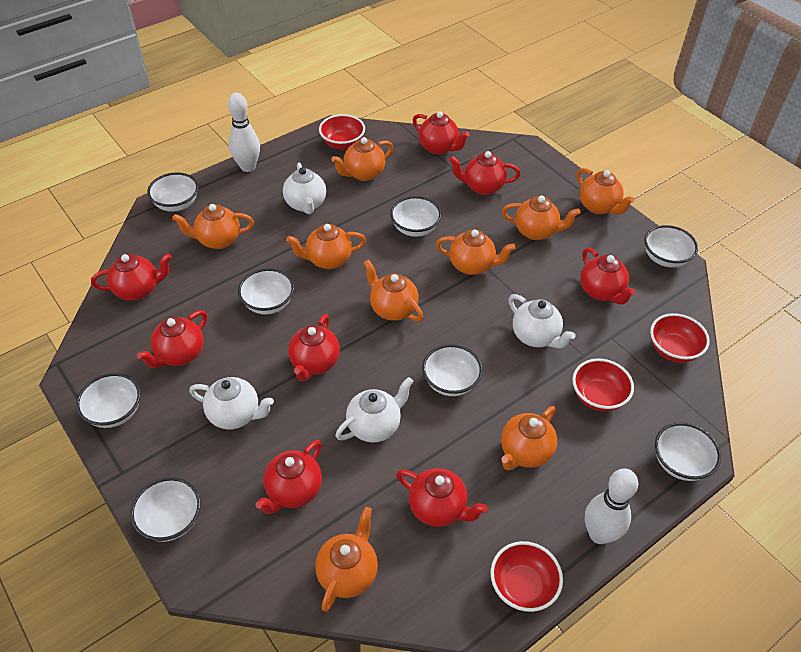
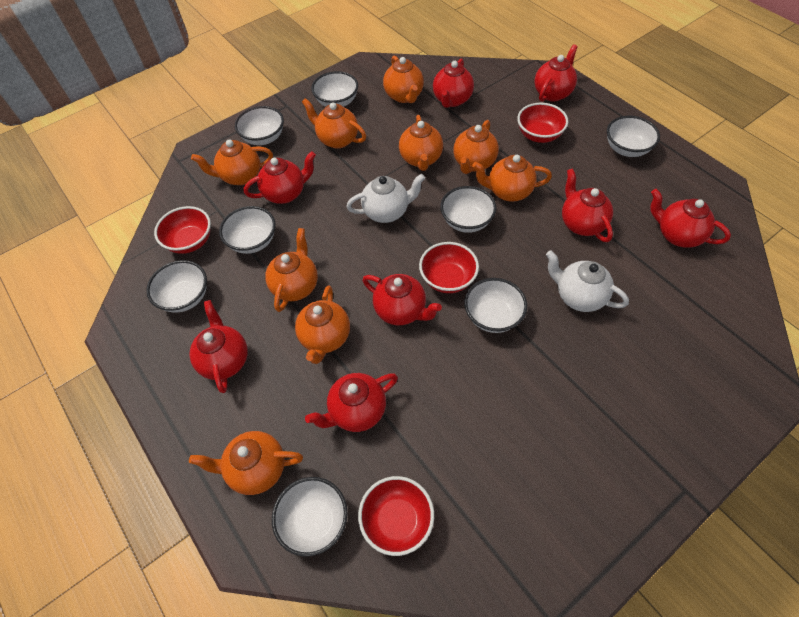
white bowling pin: [228,93,260,172] [585,468,638,544] = 2 -> none = 0
white teapot: [189,377,274,430] [283,162,326,214] [336,377,414,443] [508,294,576,348] = 4 -> [346,174,425,223] [546,250,629,312] = 2

